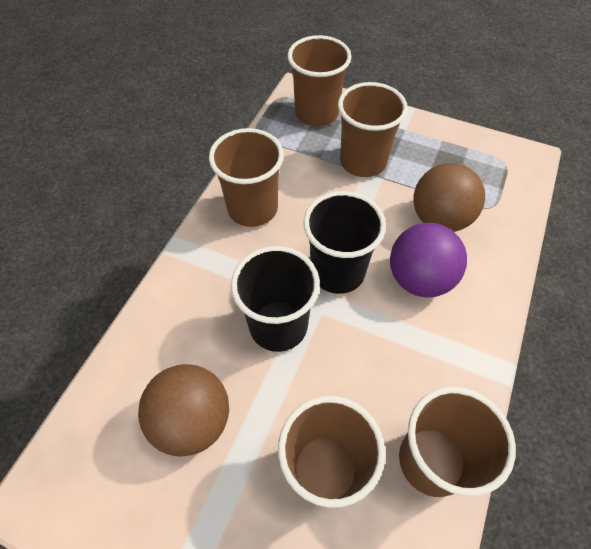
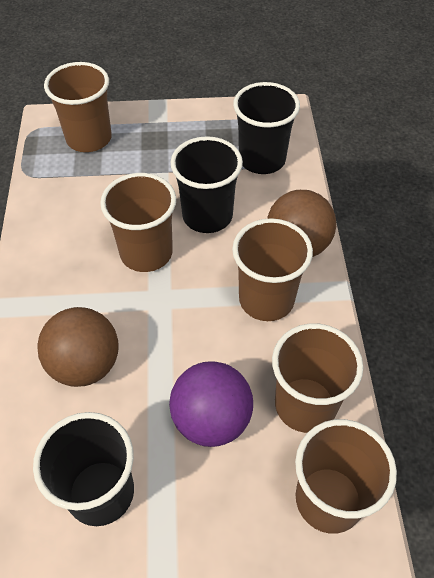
black cup: [231,246,320,352] [303,191,386,294] = 2 -> [33,412,134,526] [171,136,243,233] [233,82,300,174] = 3

